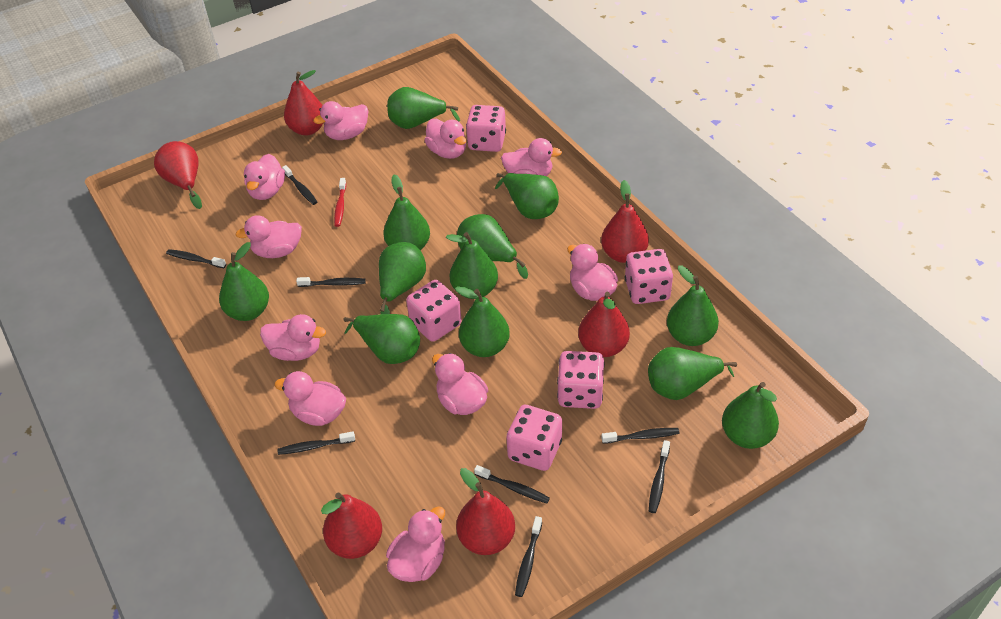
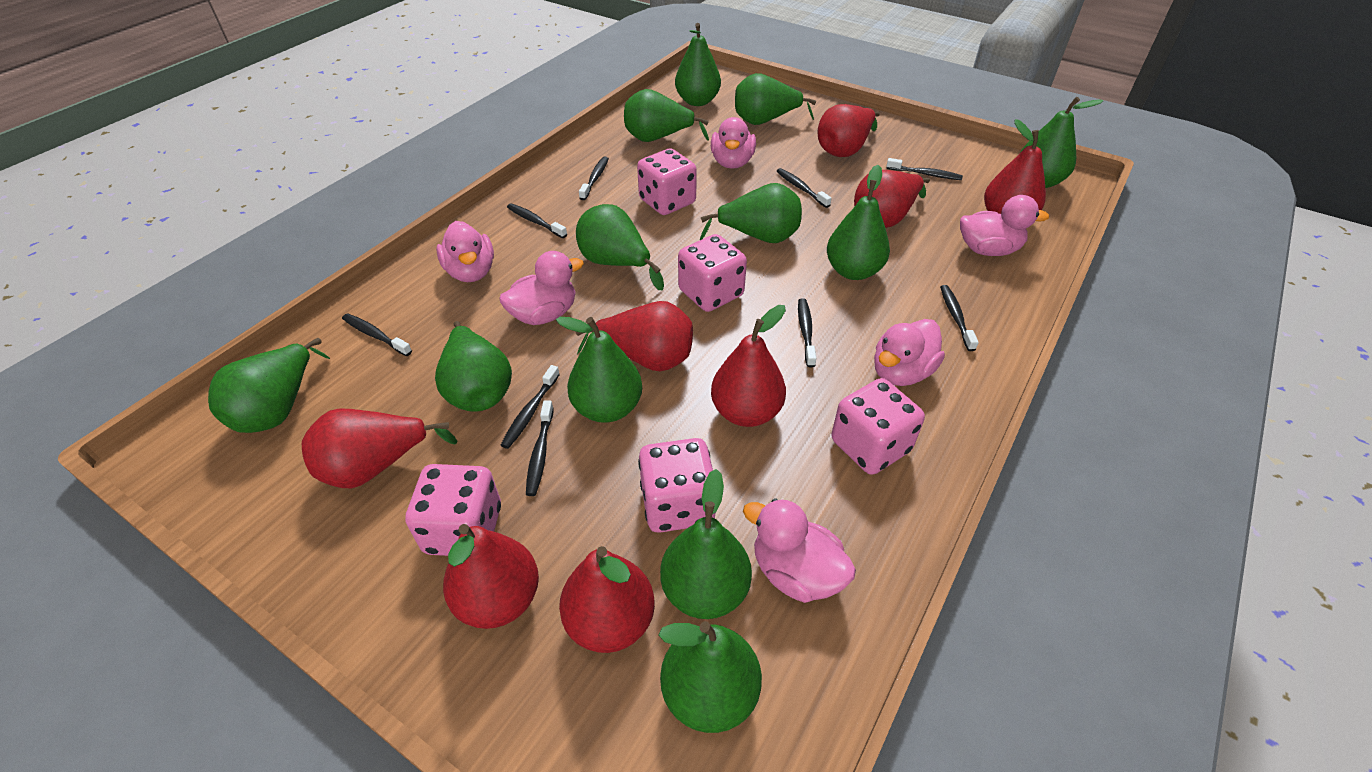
black toothbrush: [166,249,226,268] [277,432,355,455] [282,165,317,205] [296,277,366,287] [474,465,550,503] [515,516,542,597] [601,428,680,444] [649,440,670,513] = 8 -> [342,313,412,356] [501,365,560,449] [507,203,567,238] [526,400,554,496] [579,156,609,200] [777,168,832,208] [798,298,816,367] [886,158,963,180] [940,285,979,351] = 9
pink duck: [235,215,302,258] [244,154,285,200] [260,314,326,361] [274,371,346,426] [313,101,368,140] [386,506,445,582] [424,119,466,159] [432,353,488,415] [501,138,562,176] [567,244,618,301] = 10 -> [436,221,494,282] [499,251,584,325] [711,117,756,169] [743,498,856,603] [874,319,945,386] [960,195,1049,256] = 6
red pear: [154,141,202,209] [284,70,323,135] [321,493,382,559] [456,468,515,555] [578,292,630,357] [601,180,649,263] = 6 -> [302,409,458,488] [443,524,539,629] [559,546,655,653] [575,301,693,372] [711,305,786,427] [818,104,880,157] [854,170,930,228] [984,119,1046,214] = 8
red toothbrush: [334,178,346,227] = 1 -> none = 0

